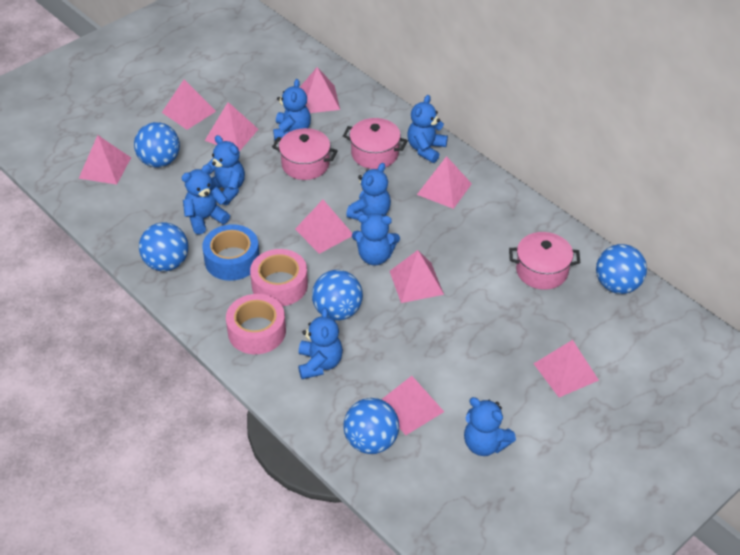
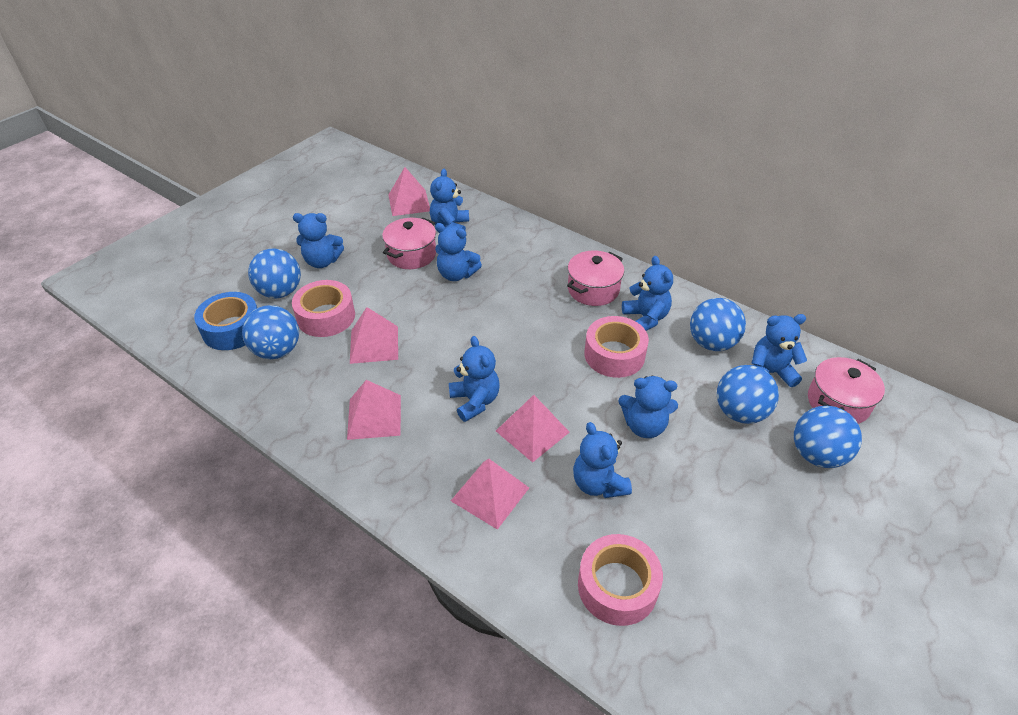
pink pyramid: [79,135,131,185] [162,79,216,130] [205,102,258,151] [295,200,352,254] [300,67,340,113] [381,376,444,435] [390,250,444,303] [417,156,472,209] [534,340,599,397] = 9 -> [347,380,401,440] [350,307,398,364] [389,167,430,216] [451,459,529,530] [496,395,570,462] = 5
pink tape: [226,294,286,354] [250,249,308,306] = 2 -> [292,280,355,337] [578,534,663,626] [584,316,649,378] = 3

